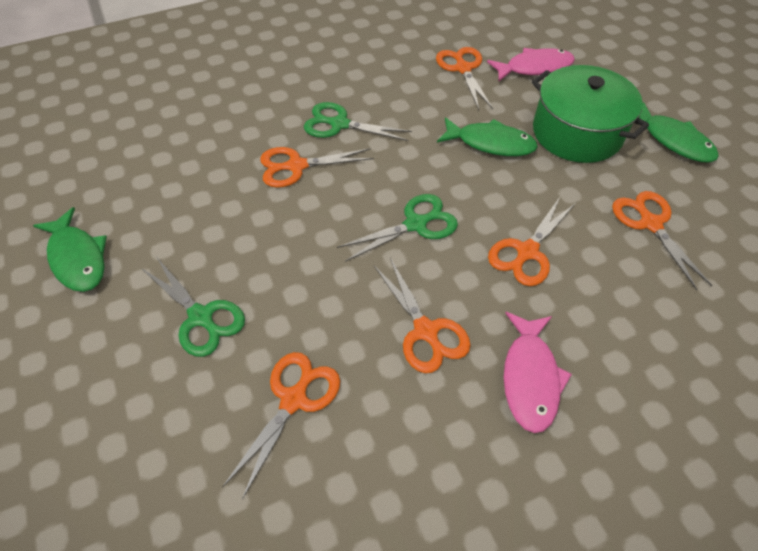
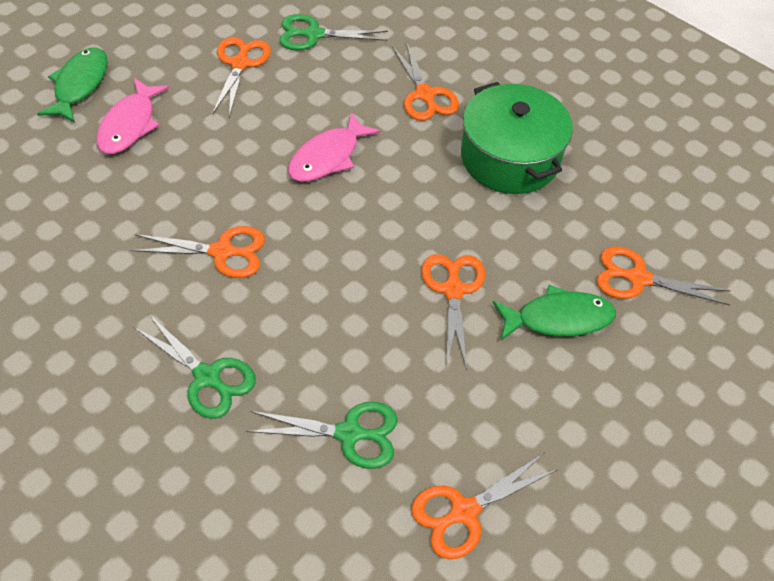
green fish: [33,207,107,292] [437,117,538,156] [638,102,719,163] = 3 -> [37,48,108,123] [492,285,616,341] = 2

